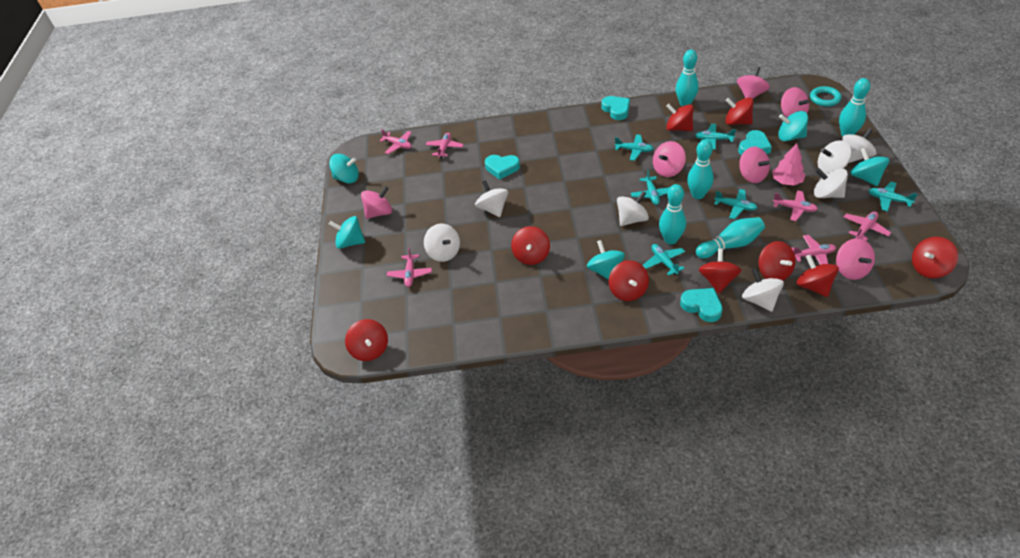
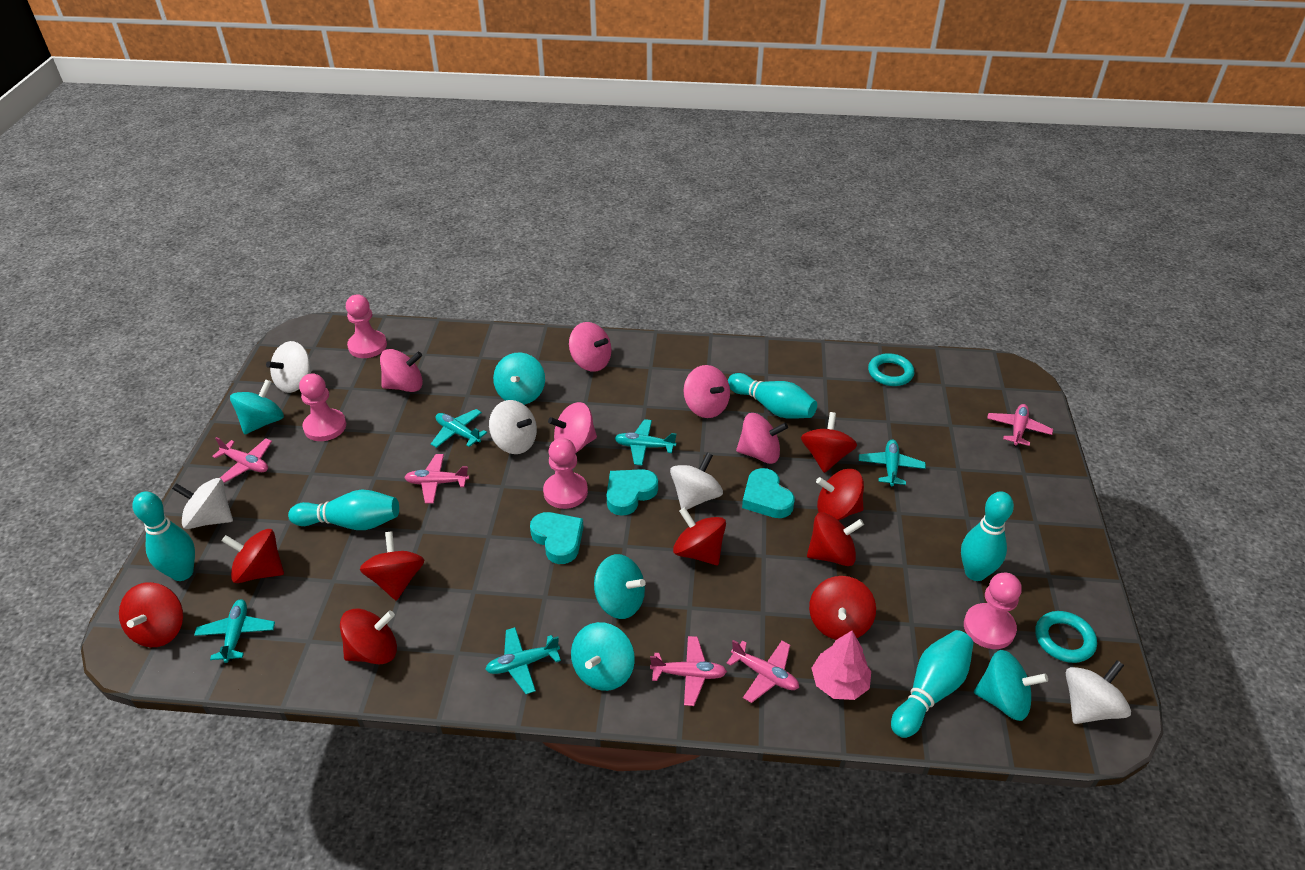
pink pawn: none = 0 -> [299,373,346,441] [346,295,387,358] [543,438,588,509] [964,573,1022,649] = 4
pink plane: [379,129,412,154] [387,248,432,287] [426,133,464,158] [773,190,818,221] [792,235,836,265] [844,211,891,241] = 6 -> [212,437,272,483] [404,454,469,503] [650,636,727,706] [727,640,799,703] [987,404,1053,446] = 5
pink spinning top: [361,186,392,219] [653,141,686,177] [737,67,770,99] [739,147,770,183] [781,87,810,118] [836,238,875,280] = 6 -> [380,349,423,392] [548,402,597,453] [569,322,612,372] [683,365,730,418] [736,413,788,464] = 5
turquoise heart: [485,155,520,180] [602,96,630,120] [680,288,723,322] [738,130,772,155] = 4 -> [530,512,584,564] [607,469,658,516] [742,468,795,518] = 3
turquoise plane: [615,134,654,161] [631,170,670,205] [643,244,685,276] [695,124,736,150] [714,189,757,219] [868,182,918,211] = 6 -> [194,599,275,663] [431,409,487,448] [485,627,561,694] [615,419,677,465] [859,440,926,487] = 5
turquoise ring: [810,86,841,107] = 1 -> [868,353,914,386] [1035,611,1097,663] = 2
white spinning top: [424,224,460,262] [475,180,508,217] [617,191,649,226] [742,268,784,312] [814,168,848,198] [818,140,852,174] [842,128,877,163] = 7 -> [172,478,233,529] [266,341,313,393] [489,400,537,454] [670,453,723,510] [1066,660,1131,724] = 5

